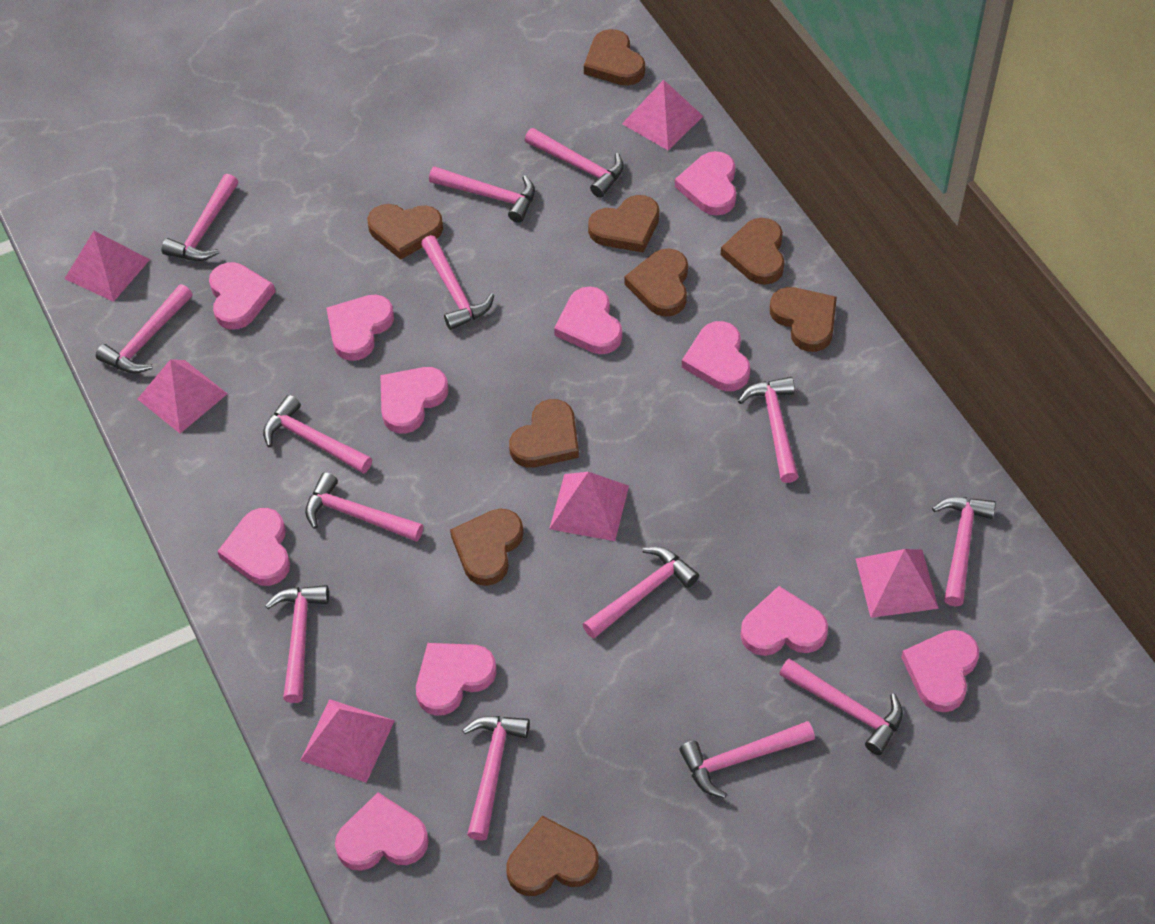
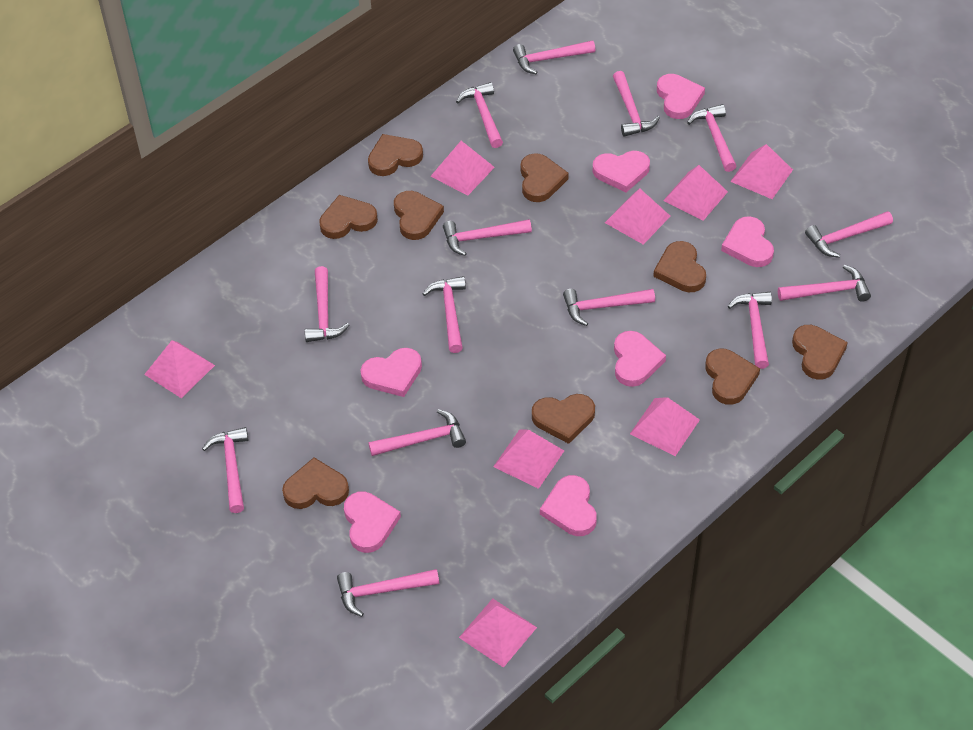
pink heart: [209,262,275,330] [217,508,290,586] [326,295,394,361] [335,792,429,871] [380,367,448,434] [416,643,496,716] [554,286,622,354] [675,151,736,215] [682,321,750,391] [740,586,828,656] [901,630,979,712] = 11 -> [344,491,401,553] [360,348,422,397] [540,475,597,536] [593,151,650,192] [614,331,666,387] [657,74,705,119] [721,216,774,267] = 7
pink pyramid: [64,231,150,302] [138,359,227,433] [300,699,395,783] [549,472,629,541] [622,80,703,150] [856,549,939,618] = 6 -> [144,340,215,398] [430,141,495,195] [459,598,537,668] [493,429,564,489] [605,188,671,244] [630,397,700,456] [663,165,728,221] [730,144,793,199] = 8

